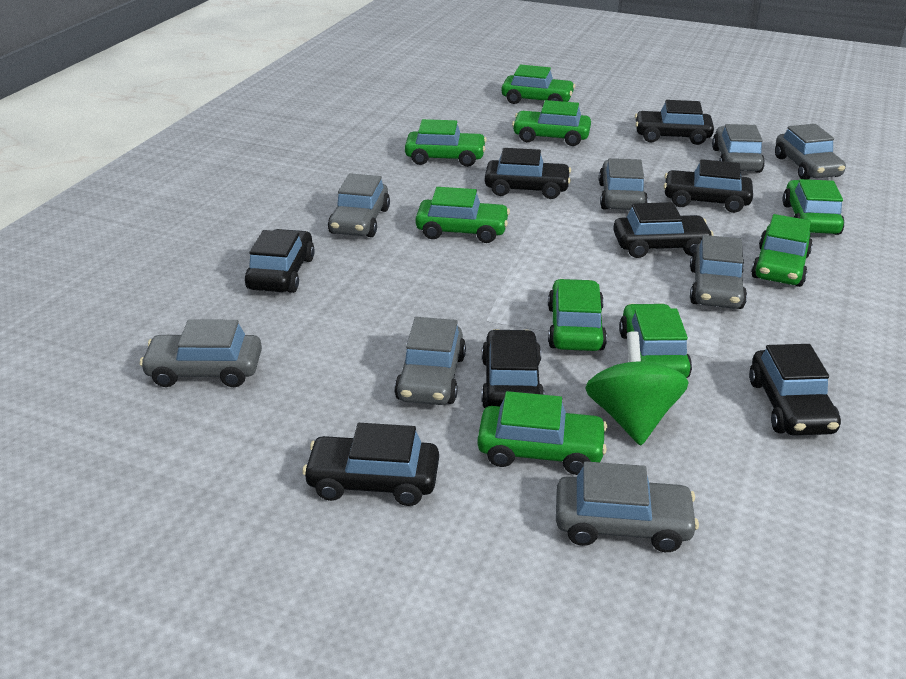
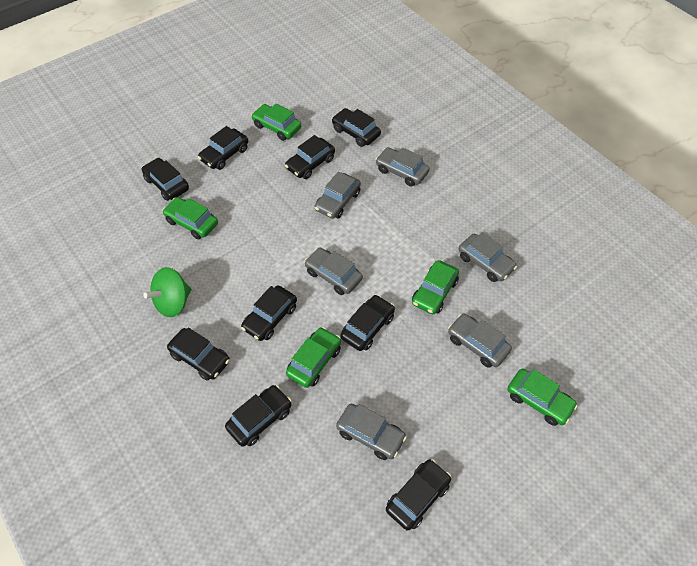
black car: [245,229,315,293] [302,423,439,506] [481,329,545,408] [485,148,571,199] [613,202,714,258] [635,100,714,145] [664,159,753,213] [749,344,841,436] = 8 -> [142,158,189,201] [167,327,230,381] [198,126,248,170] [225,385,292,447] [241,285,297,341] [285,135,335,179] [332,108,381,147] [341,295,395,351] [386,459,451,530] = 9
green car: [405,119,487,167] [415,187,510,243] [477,391,607,475] [501,64,575,104] [512,100,591,146] [548,279,607,351] [619,303,692,378] [751,214,813,287] [783,179,845,235] = 9 -> [162,197,218,239] [251,104,301,141] [286,327,341,388] [412,260,459,314] [508,369,578,426] = 5
grey car: [140,320,262,387] [328,173,390,237] [394,317,466,405] [556,461,699,552] [599,158,648,210] [690,235,747,309] [712,124,765,173] [775,124,846,179] = 8 -> [304,247,363,295] [315,171,361,219] [336,404,407,460] [375,147,430,187] [448,314,512,368] [458,232,517,282] = 6

